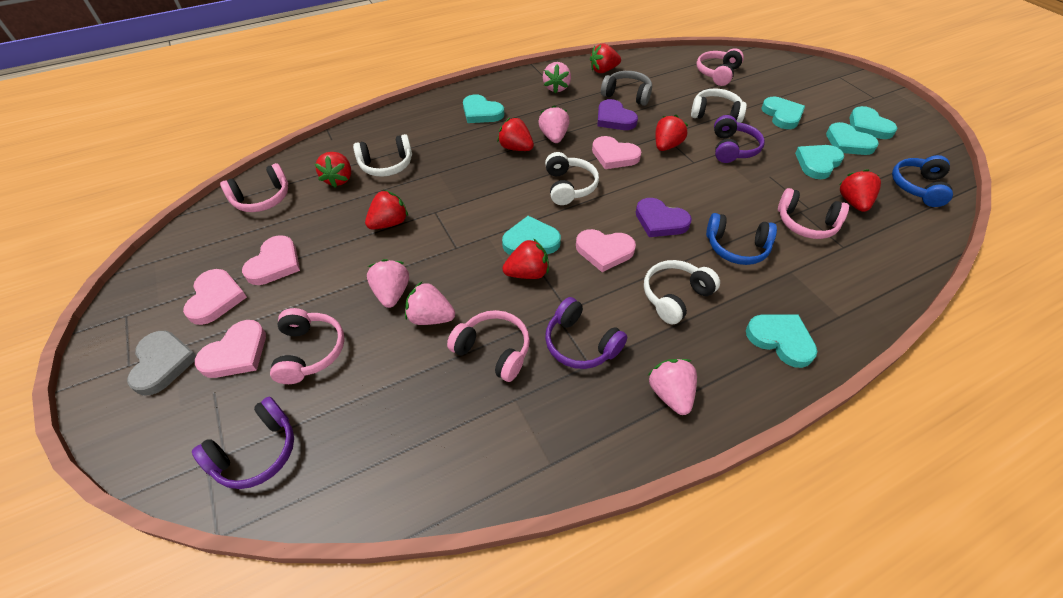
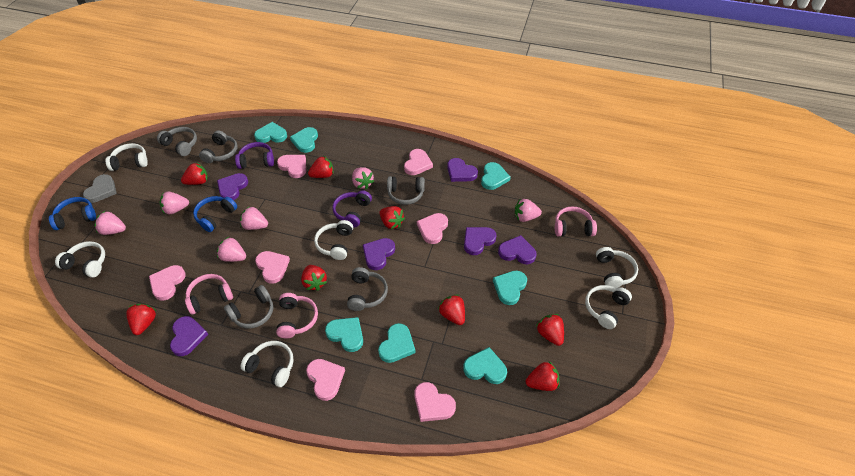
grey headphones: [601,71,652,106] = 1 -> [157,127,197,156] [199,130,238,163] [224,285,273,328] [347,267,388,311] [387,176,425,205] = 5
pink headphones: [220,163,288,212] [270,308,345,384] [447,310,530,382] [697,48,744,86] [778,188,849,239] = 5 -> [185,274,233,315] [276,293,318,339] [555,206,597,236] = 3
pink heart: [183,269,247,325] [195,320,266,378] [242,235,300,285] [576,229,636,272] [592,136,641,169] = 5 -> [149,265,186,301] [255,251,290,284] [277,155,306,178] [306,359,345,401] [404,149,433,175] [414,382,456,422] [417,213,448,244] = 7
pink strawberry: [367,259,409,308] [405,282,455,325] [538,105,570,143] [543,62,571,94] [647,359,697,415] = 5 -> [94,211,126,235] [160,192,189,214] [217,237,246,262] [240,206,268,230] [352,167,374,189] [515,199,542,222] = 6
purple headphones: [192,397,294,489] [545,297,627,369] [714,115,765,163] = 3 -> [235,142,274,169] [333,190,372,227] = 2
purple heart: [597,99,638,130] [636,198,692,237] = 2 -> [170,316,208,356] [217,173,248,200] [363,238,395,270] [447,158,478,182] [464,227,497,255] [498,235,537,264] = 6
red strawberry: [315,152,351,188] [365,190,408,230] [497,117,534,151] [502,238,549,279] [590,43,621,73] [655,115,688,151] [839,169,881,212] = 7 -> [126,304,156,335] [181,162,208,185] [301,265,327,291] [308,156,334,178] [380,206,405,229] [438,294,465,325] [526,361,559,391] [536,314,564,346] = 8
white headphones: [353,134,412,177] [545,152,599,205] [644,260,720,325] [691,88,747,123] = 4 -> [55,241,105,278] [106,143,148,171] [241,341,294,387] [314,220,353,260] [585,285,632,329] [596,247,638,288] = 6

